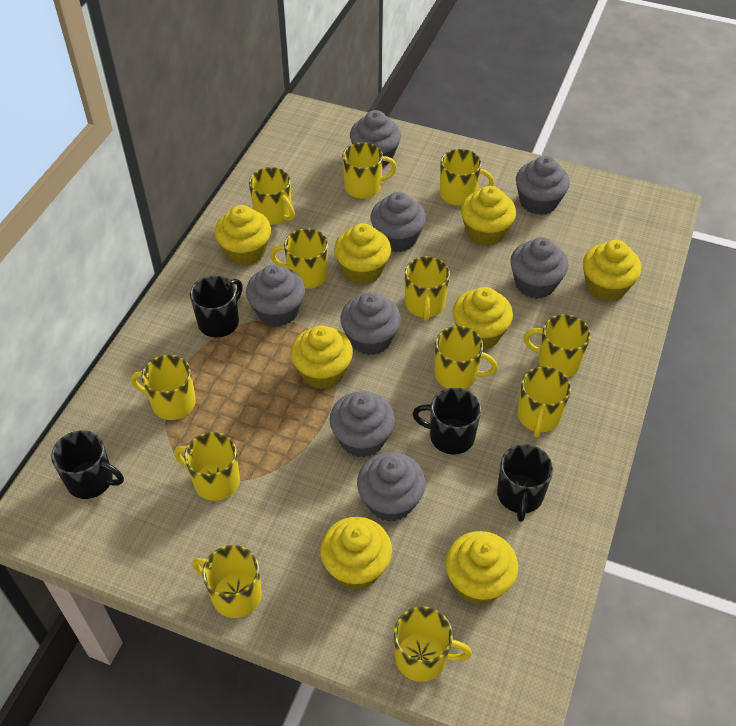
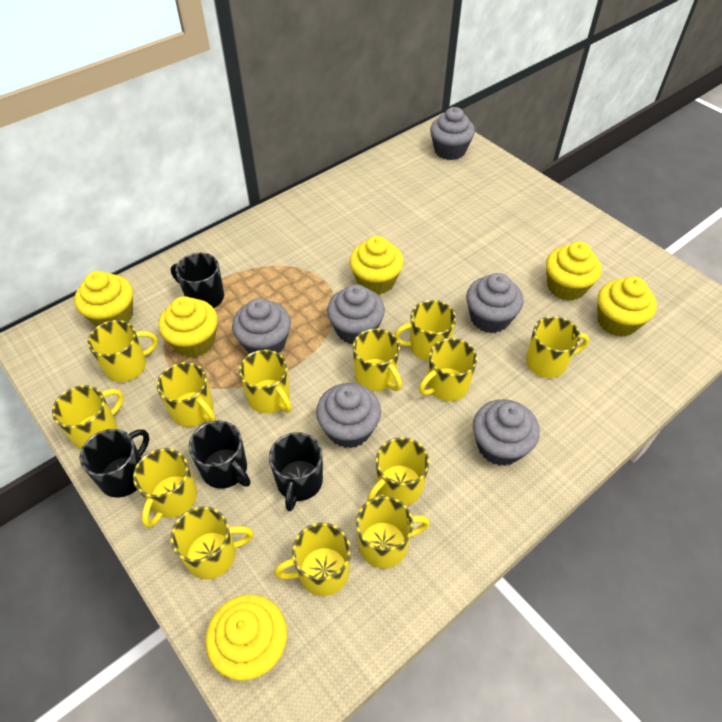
grey cupcake: [246,264,305,327] [329,391,395,458] [340,292,401,355] [350,110,401,167] [357,452,425,522] [370,192,426,252] [510,237,569,299] [516,156,570,215] = 8 -> [232,298,291,354] [316,383,381,448] [327,284,385,344] [430,107,475,160] [466,273,524,333] [473,399,540,466] = 6
yellow cupcake: [215,205,271,266] [291,325,353,389] [320,517,392,590] [334,223,391,284] [445,531,518,605] [453,287,513,349] [461,186,516,246] [583,240,641,302] = 8 -> [74,271,133,327] [158,296,218,357] [205,594,287,681] [350,236,404,294] [546,242,602,301] [597,276,657,337] = 6
yellow mug: [131,355,196,420] [174,432,240,501] [192,545,262,618] [249,167,295,225] [270,228,328,289] [342,142,397,199] [394,606,472,682] [405,256,450,321] [434,326,498,389] [440,149,494,205] [517,366,571,437] [524,314,591,377] = 12 -> [52,385,124,450] [88,320,158,382] [133,448,197,528] [157,362,216,427] [170,507,254,579] [239,350,292,414] [274,523,351,596] [353,328,402,391] [356,496,430,569] [367,437,430,506] [394,300,456,361] [419,338,477,401] [526,316,589,378] = 13

